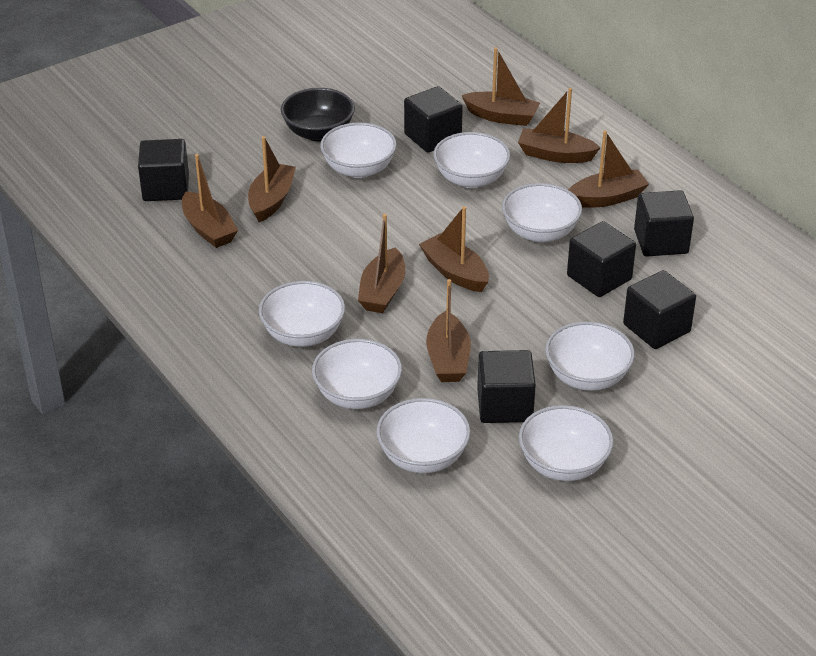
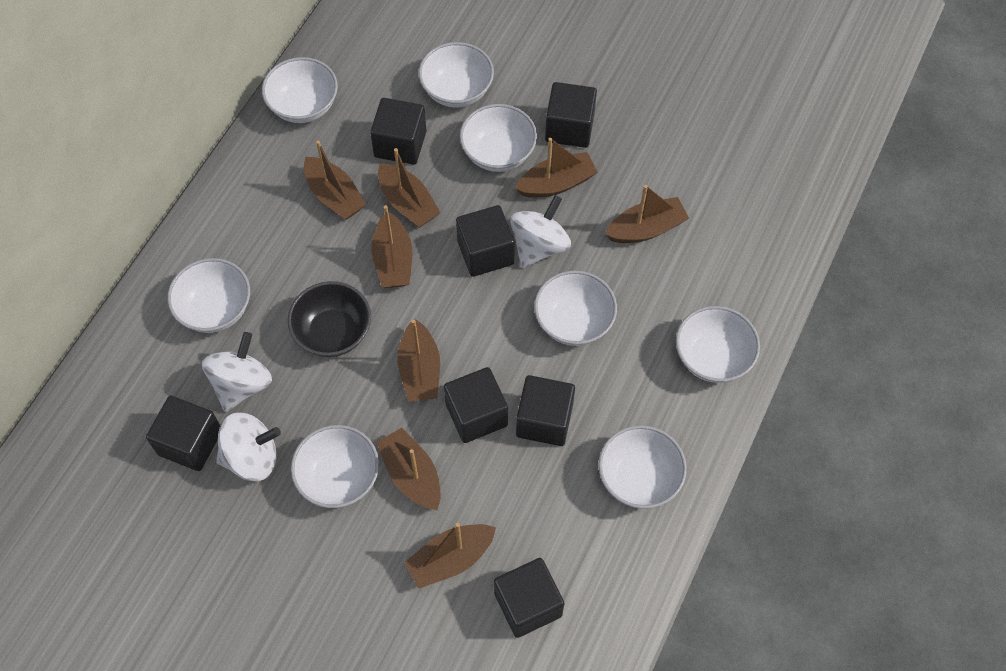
black cube: [138,139,189,201] [404,86,463,153] [477,350,536,423] [567,221,636,297] [623,270,696,349] [634,190,694,257] = 6 -> [146,395,220,471] [370,98,426,165] [444,367,508,443] [456,205,515,277] [494,558,564,638] [516,375,575,446] [545,82,597,148] = 7
white spinning top: none = 0 -> [202,332,272,412] [216,412,281,481] [510,195,571,268] = 3

